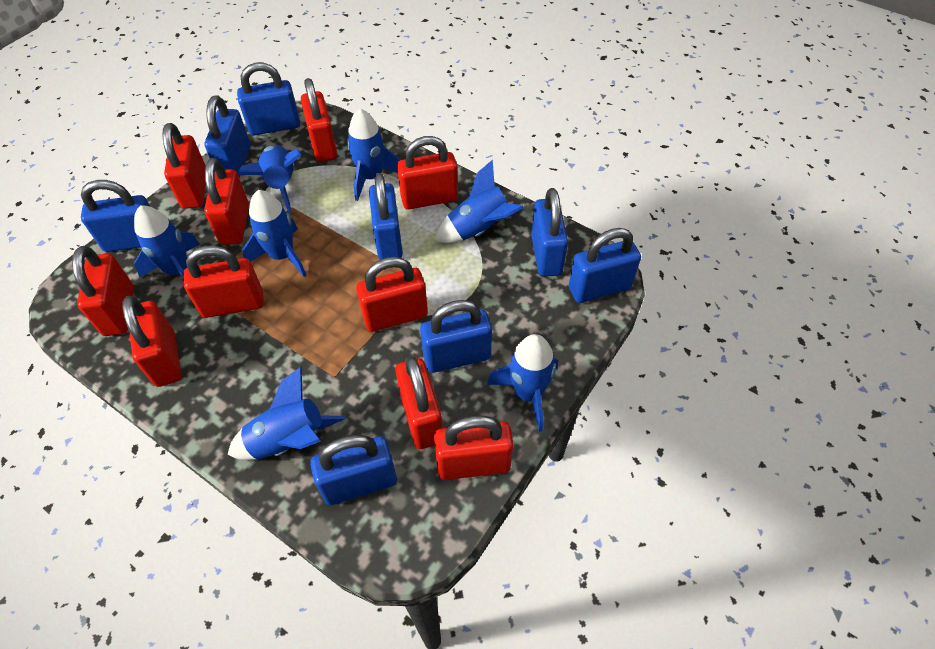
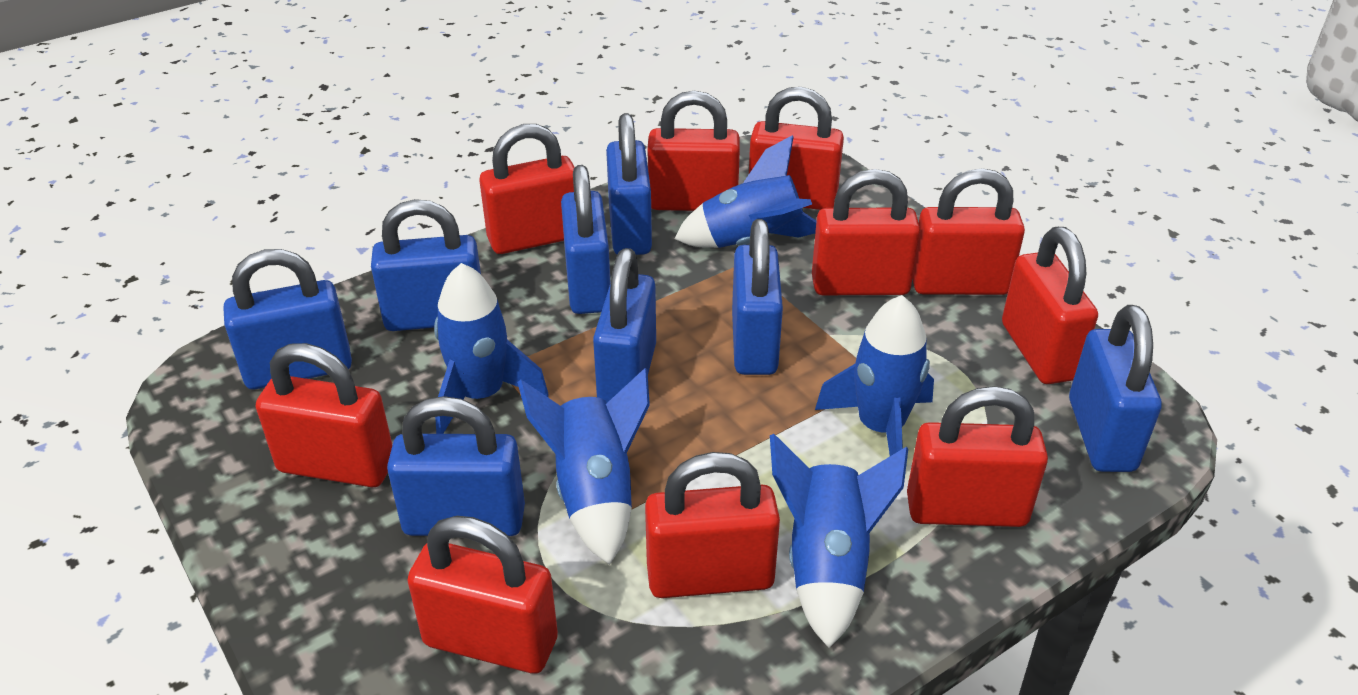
blue rocket: [134,205,200,279] [228,366,346,460] [238,145,301,213] [242,190,307,277] [347,109,401,201] [435,160,524,243] [487,334,558,432] = 7 -> [434,263,548,434] [517,368,650,565] [674,135,817,248] [770,434,908,648] [815,295,934,456] = 5

